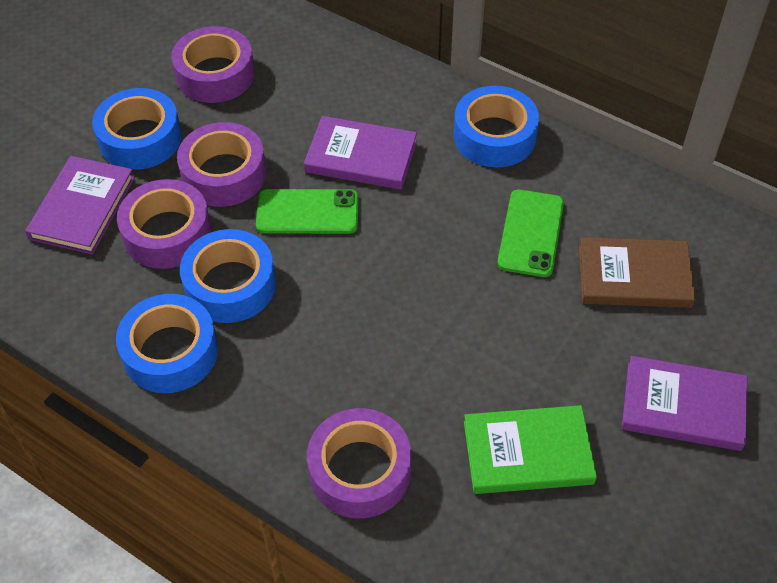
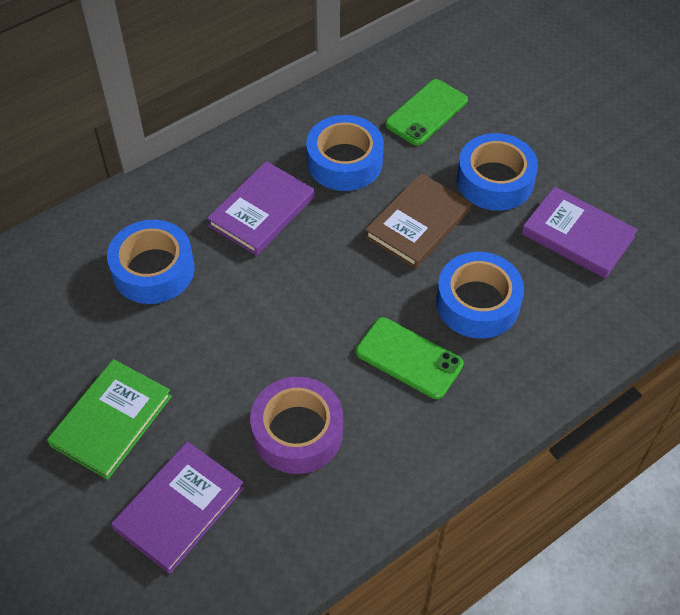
purple tape: [117,179,211,269] [171,26,255,103] [177,122,266,207] [307,408,411,518] = 4 -> [250,377,343,474] = 1

